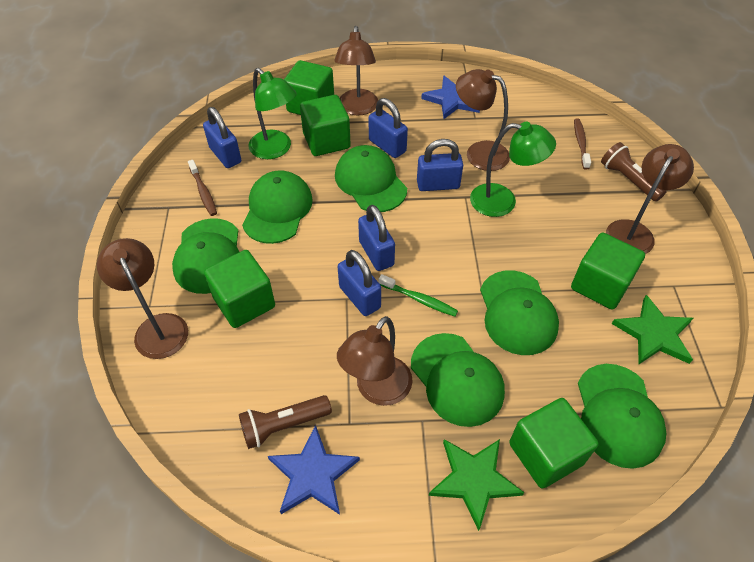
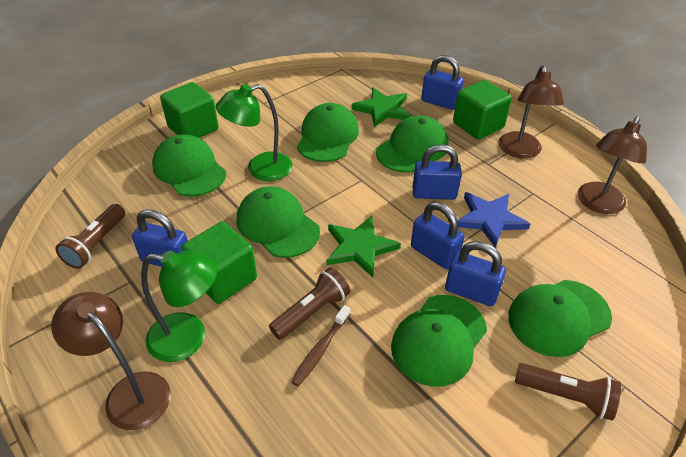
blue star: [268,425,360,515] [421,75,480,119] = 2 -> [458,192,530,248] = 1
brown flashlight: [239,395,332,449] [601,142,667,202] = 2 -> [55,204,125,269] [269,267,350,340] [515,363,621,421] = 3
brown lamp: [97,238,188,359] [334,26,378,115] [337,316,413,406] [456,69,510,171] [606,144,694,254] = 5 -> [51,292,171,430] [499,65,564,159] [578,116,647,214] = 3
brown toothbrush: [188,160,217,216] [574,119,591,170] = 2 -> [291,305,350,386] = 1
green cube: [204,250,275,328] [284,60,334,115] [300,95,351,156] [509,398,599,489] [571,233,645,310] = 5 -> [160,82,219,138] [182,221,257,304] [453,80,512,140] = 3
green toothbrush: [379,274,458,317] = 1 -> none = 0

